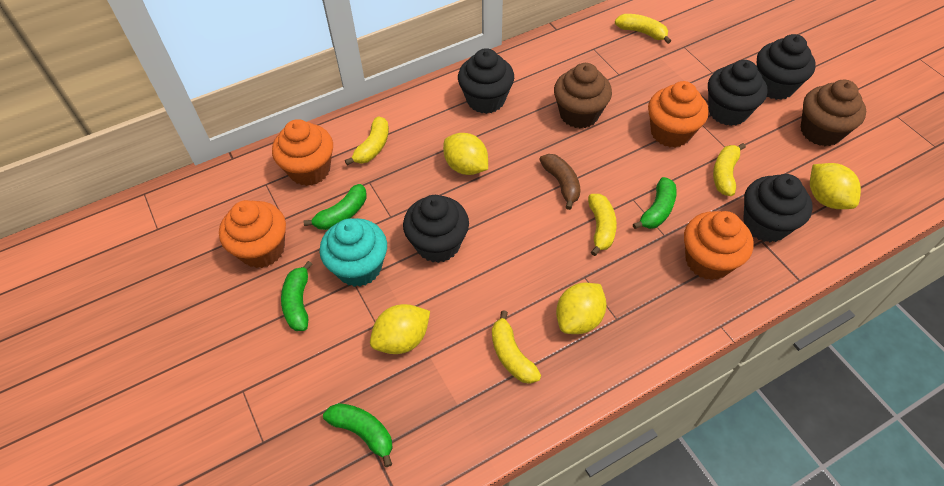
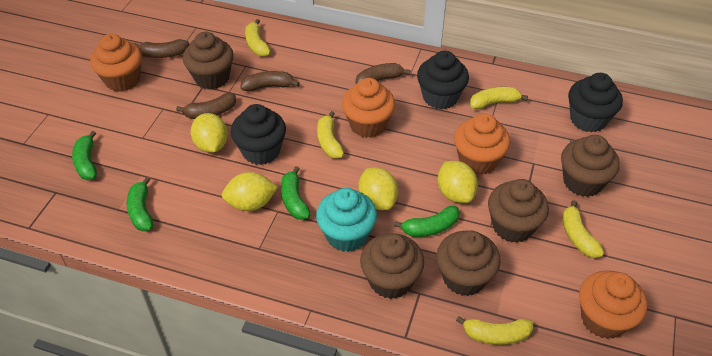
black cupcake: [403,195,469,263] [458,48,514,114] [708,60,768,126] [743,174,813,242] [757,34,816,100] = 5 -> [231,104,286,165] [417,51,469,109] [568,73,623,132] = 3
brown banana: [539,154,581,210] = 1 -> [134,39,189,58] [176,93,236,119] [240,71,300,92] [356,63,411,84] = 4
brown cupcake: [554,63,612,129] [801,80,866,146] = 2 -> [183,32,234,90] [360,233,424,299] [436,230,501,296] [488,179,549,243] [561,135,620,197] = 5

